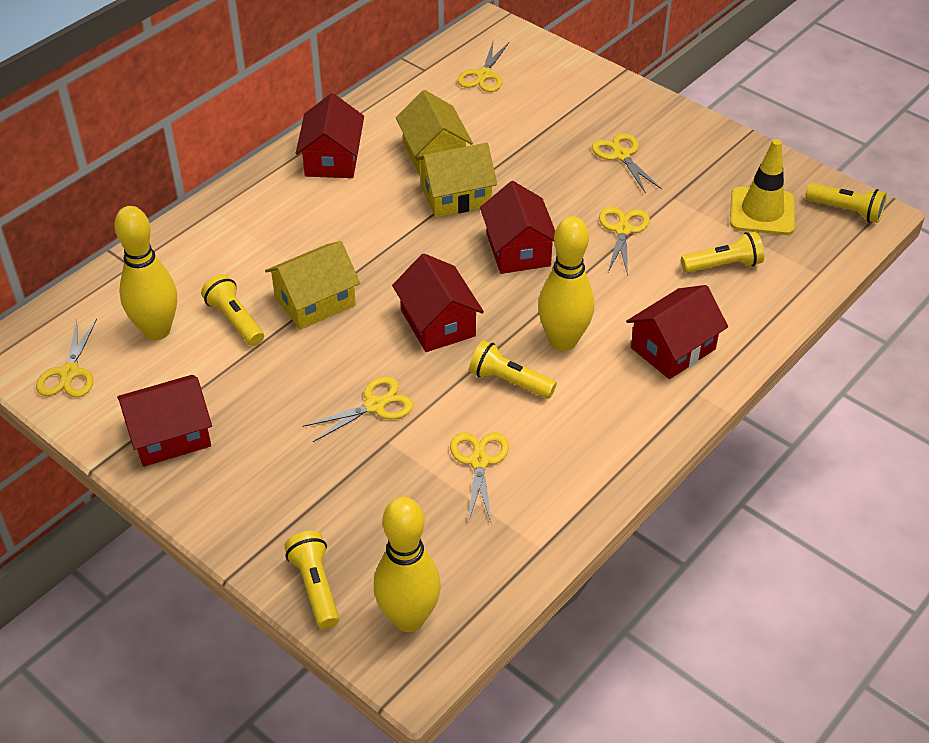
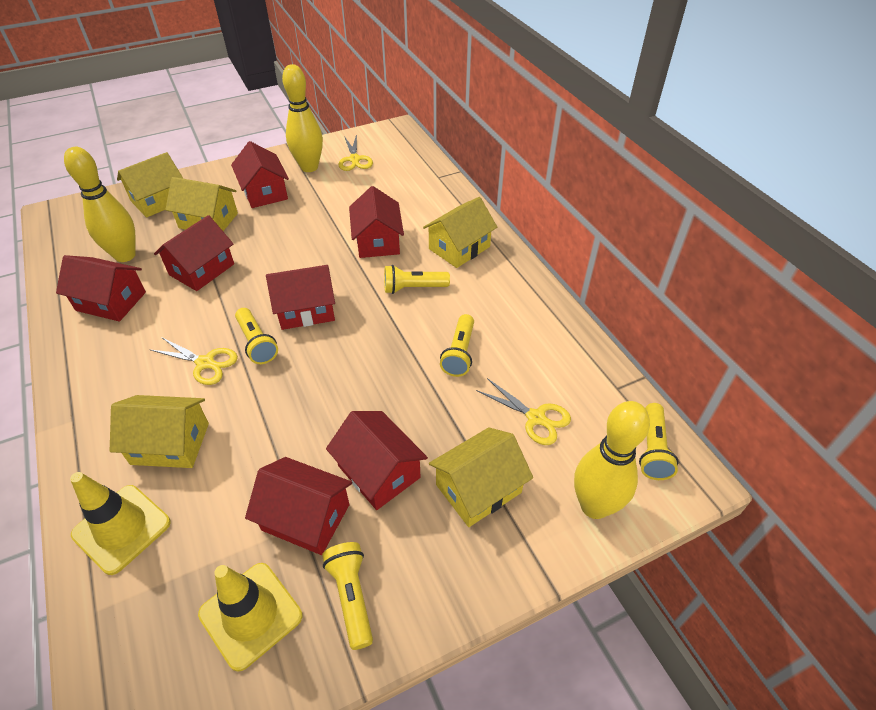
red house: [117,375,212,467] [296,93,364,178] [392,253,484,352] [480,181,555,274] [626,285,728,379] = 5 -> [56,255,146,322] [154,215,234,291] [231,141,289,208] [245,457,352,555] [266,265,335,330] [326,411,428,510] [349,186,404,258] = 7
yellow house: [265,241,360,330] [396,90,473,177] [416,143,497,217] = 3 -> [110,395,209,468] [117,152,184,218] [165,177,238,231] [423,197,497,268] [429,428,533,527] = 5
yellow scissors: [36,319,97,397] [303,376,413,442] [450,433,509,522] [458,42,509,92] [592,133,662,194] [599,207,650,276] = 6 -> [149,337,238,385] [338,134,373,171] [476,378,571,445] = 3
yellow traffic cone: [730,139,795,235] = 1 -> [70,472,171,575] [198,563,302,672] = 2

